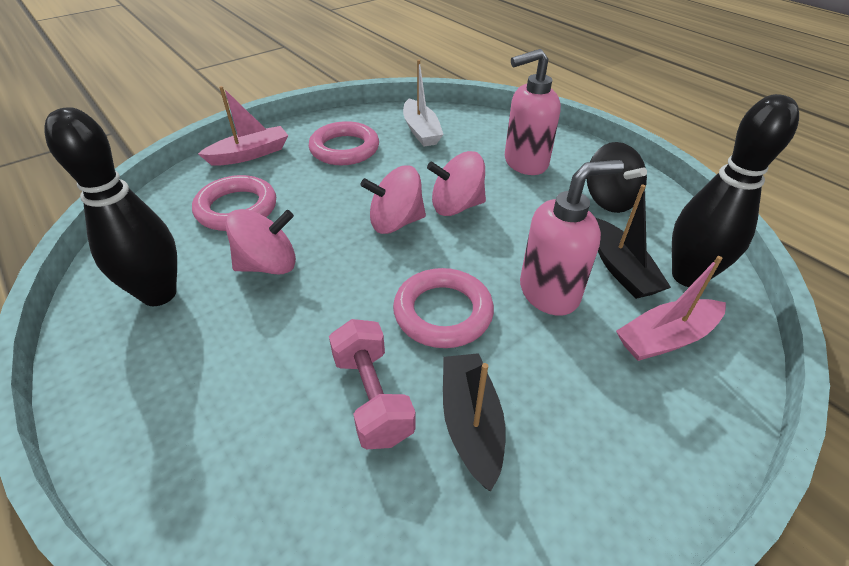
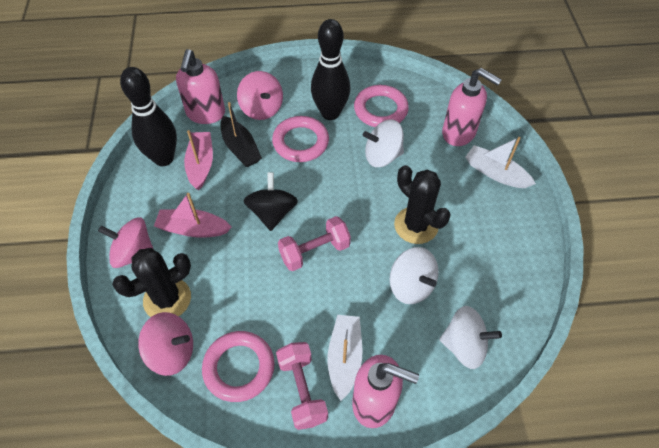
black boat: [443,353,506,492] [596,184,671,299] = 2 -> [220,102,262,167] = 1
black cactus: none = 0 -> [112,248,191,317] [394,165,451,244] = 2
pink dumbbell: [329,319,416,449] = 1 -> [276,342,328,430] [278,216,351,271] = 2
pink soap dispenser: [505,49,561,175] [520,160,624,316] = 2 -> [176,49,225,124] [352,355,419,428] [442,68,502,146] = 3
white boat: [403,60,444,147] = 1 -> [328,315,362,401] [466,137,536,188] = 2
white spinning top: none = 0 -> [363,119,404,167] [390,247,439,304] [439,306,502,369] = 3

